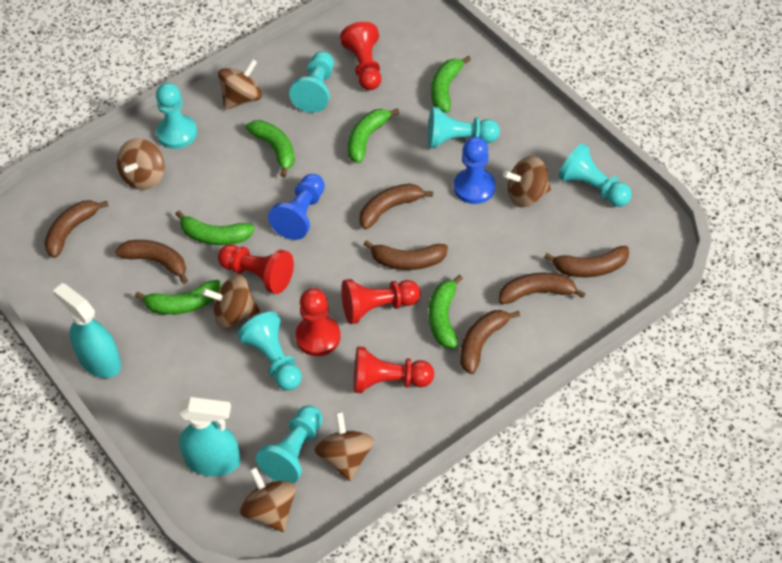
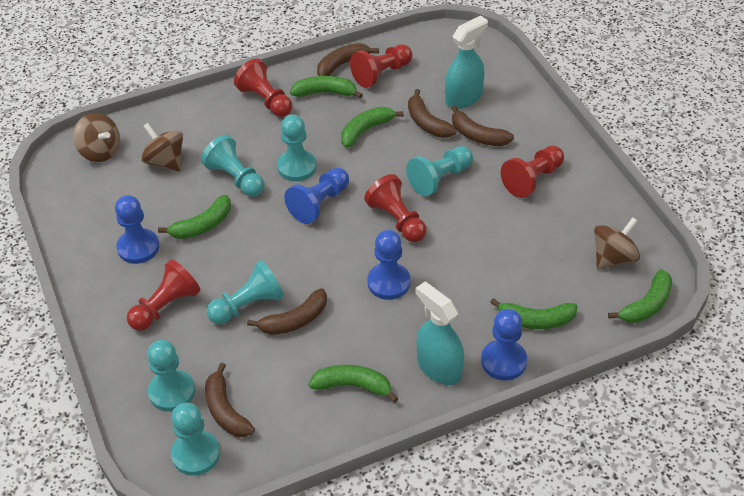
blue pawn: [268,174,325,240] [454,137,496,204] = 2 -> [115,195,159,264] [284,168,349,224] [367,230,410,300] [481,309,527,381] = 4
brown banana: [44,200,108,258] [115,240,188,284] [359,184,433,229] [363,240,448,270] [460,310,520,374] [499,273,586,304] [544,246,629,277] = 7 -> [205,363,255,437] [247,288,327,335] [317,43,379,76] [408,89,457,138] [451,105,514,146] = 5
brown spinning top: [117,138,164,190] [202,275,260,328] [218,59,262,110] [240,467,296,532] [314,412,374,481] [503,156,551,208] = 6 -> [73,113,120,162] [141,123,183,171] [594,217,640,270] = 3

